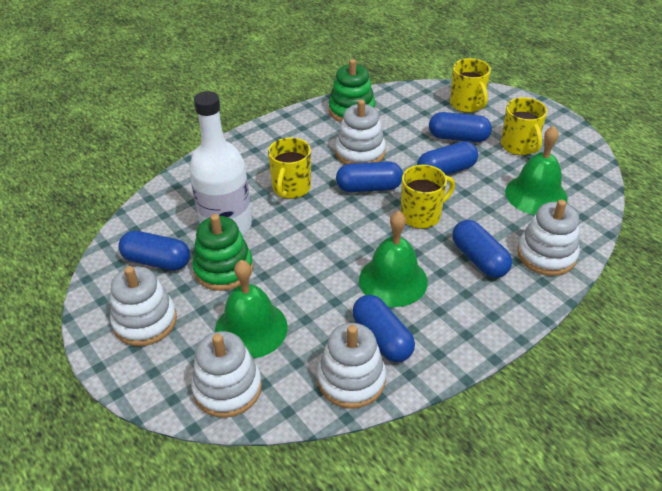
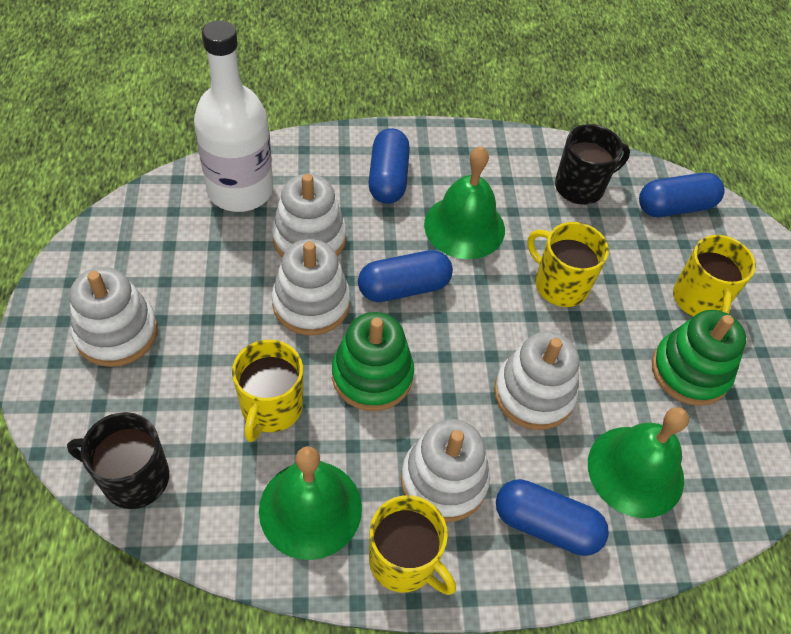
black mug: none = 0 -> [67,412,169,509] [555,124,630,205] = 2
blue capsule: [118,231,190,270] [336,162,403,192] [352,295,415,362] [417,141,478,175] [429,112,492,142] [452,220,512,278] = 6 -> [358,250,453,302] [369,128,410,204] [496,479,609,556] [639,173,725,217] = 4

